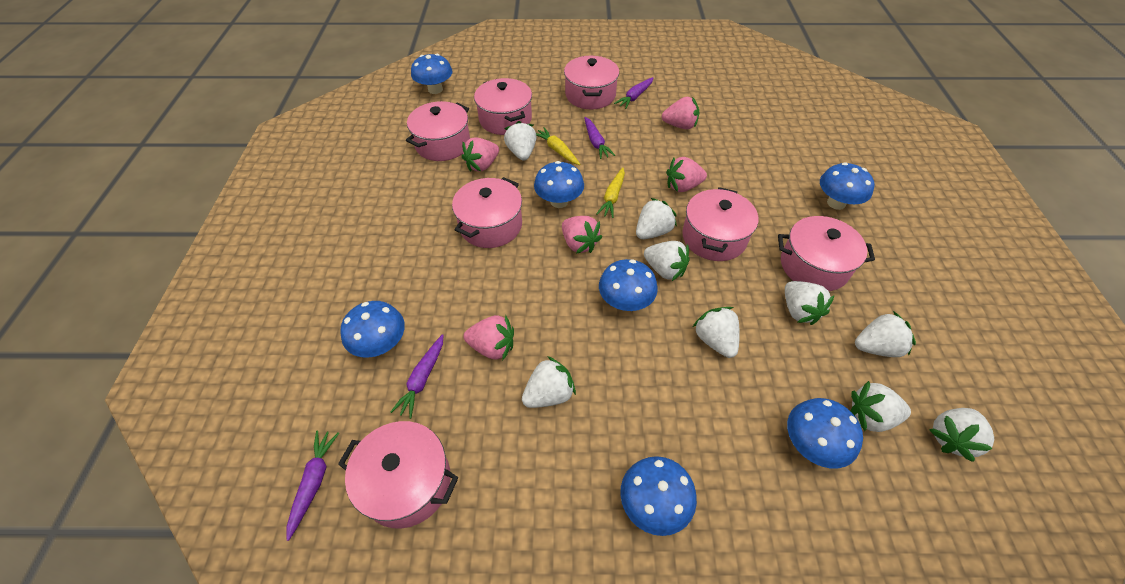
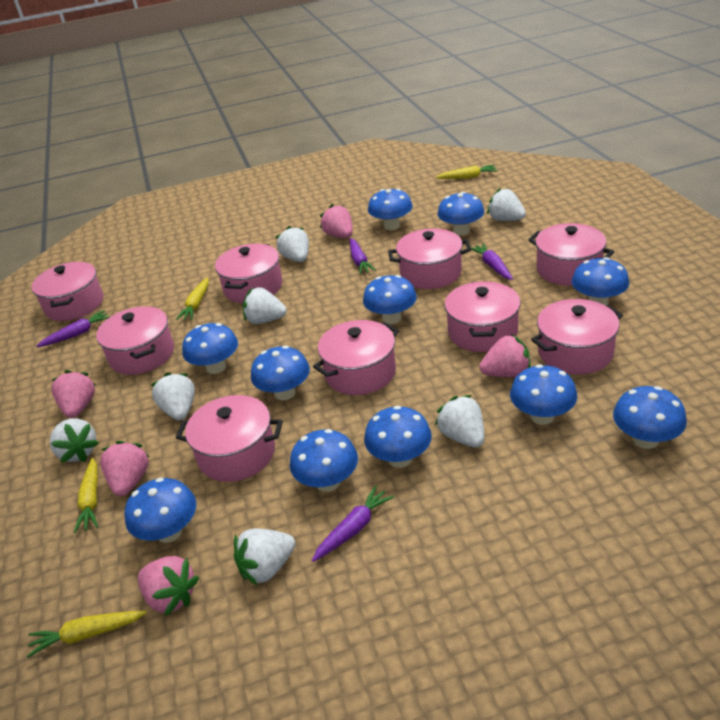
blue mushroom: [340,301,405,358] [411,54,453,94] [534,161,584,208] [599,259,658,311] [620,456,697,536] [787,398,863,468] [820,162,874,210] = 7 -> [124,477,196,543] [182,323,238,374] [251,346,310,400] [290,429,358,492] [363,275,417,324] [364,405,432,468] [368,189,413,230] [438,192,484,236] [510,364,577,425] [572,257,629,305] [613,386,687,449] = 11
pink pot: [338,421,458,529] [406,101,470,161] [452,177,522,248] [474,78,532,135] [564,56,619,110] [682,187,759,261] [778,216,875,291] = 7 -> [32,262,103,321] [96,306,174,375] [176,395,283,482] [215,244,282,303] [313,320,399,395] [388,229,472,289] [445,281,521,352] [528,223,614,286] [531,299,623,375] = 9
white strawberry: [504,121,537,160] [522,356,576,408] [636,198,677,239] [644,241,690,281] [693,307,740,358] [785,281,834,325] [850,381,911,432] [855,311,916,357] [929,408,994,462] = 9 -> [50,418,99,463] [151,373,195,420] [234,528,295,586] [243,287,287,324] [276,226,309,262] [435,395,484,448] [487,188,526,221] = 7
yellow carrot: [536,127,580,165] [596,167,625,218] = 2 -> [27,611,147,658] [74,458,98,533] [176,277,209,320] [436,165,498,179] = 4

